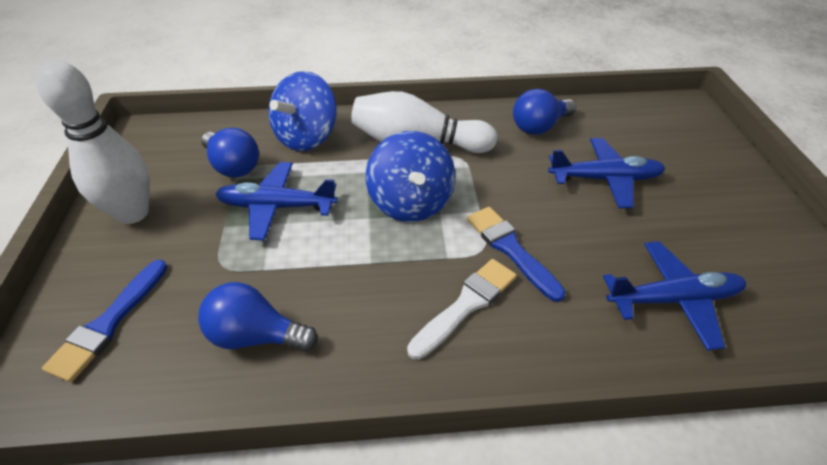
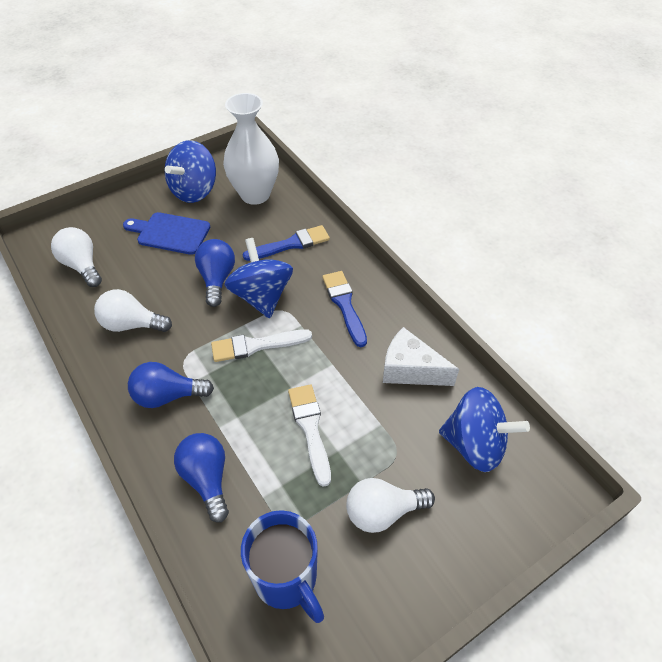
blue cutting board: none = 0 -> [123,212,210,255] = 1
blue mug: none = 0 -> [241,510,324,623] = 1
blue plane: [215,162,338,241] [548,138,665,208] [603,241,746,351] = 3 -> none = 0
blue spinning top: [269,71,337,151] [366,131,455,222] = 2 -> [165,140,216,203] [225,238,293,318] [439,387,530,472] = 3
white bowling pin: [36,61,150,224] [351,91,497,153] = 2 -> none = 0
white brush: [407,259,517,360] = 1 -> [211,329,312,362] [288,384,331,487] = 2
white cheese: none = 0 -> [383,327,459,386] = 1
white light bulb: none = 0 -> [51,227,102,287] [94,289,172,332] [346,478,435,533] = 3
white vase: none = 0 -> [223,93,279,205] = 1

